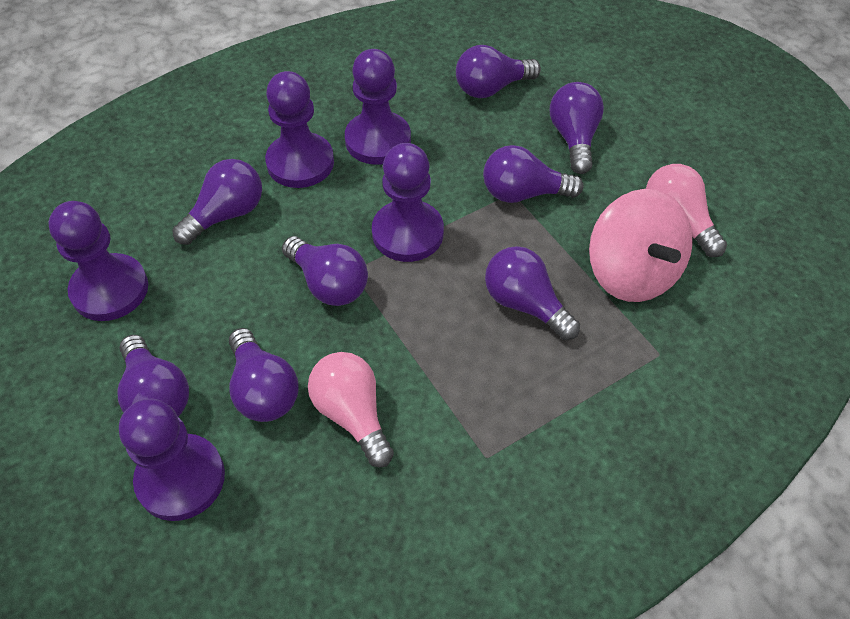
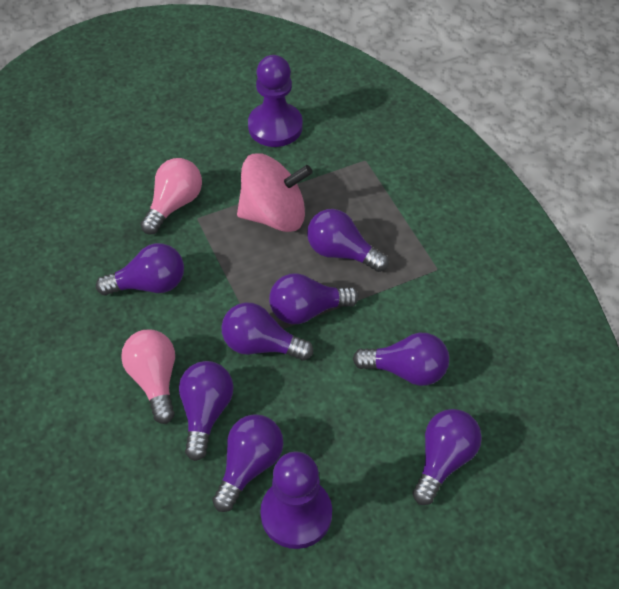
purple pawn: [49,201,148,321] [119,398,225,521] [265,71,334,188] [345,49,411,165] [372,143,444,262] = 5 -> [248,55,303,147] [260,451,332,549] = 2

